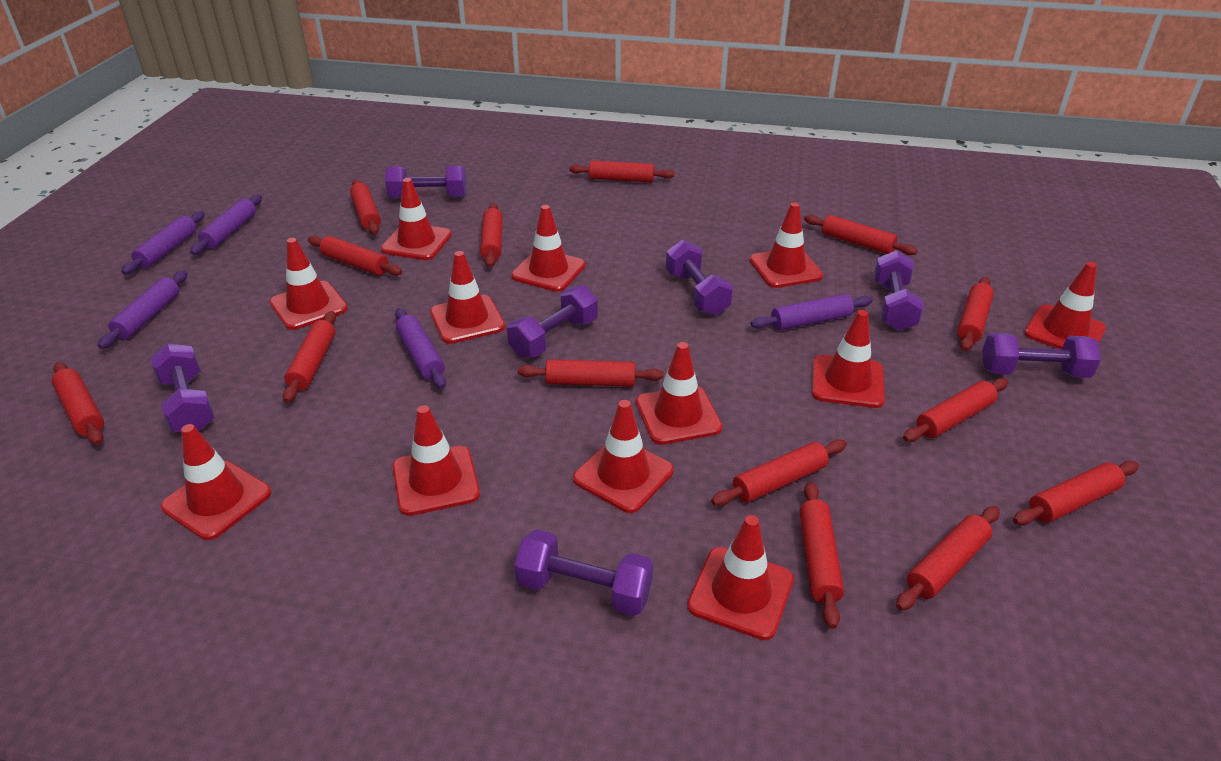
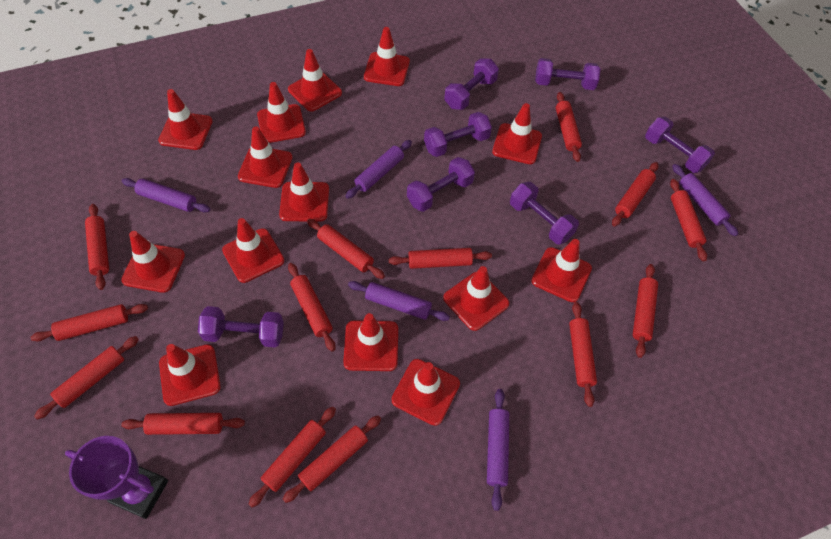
purple trophy: none = 0 -> [65,436,168,519] = 1
red traffic cone: [161,424,271,540] [270,238,348,330] [381,178,452,260] [393,405,480,516] [430,251,505,344] [511,205,586,292] [573,400,674,513] [636,342,722,445] [687,515,794,640] [749,202,823,288] [812,310,885,408] [1024,262,1106,349] = 12 -> [121,231,185,293] [158,89,213,150] [159,344,221,406] [222,218,284,283] [238,126,292,188] [257,82,306,143] [279,162,329,222] [288,49,342,111] [343,313,398,371] [364,27,410,86] [391,359,460,426] [443,266,509,331] [492,103,542,164] [531,239,592,302] = 14

